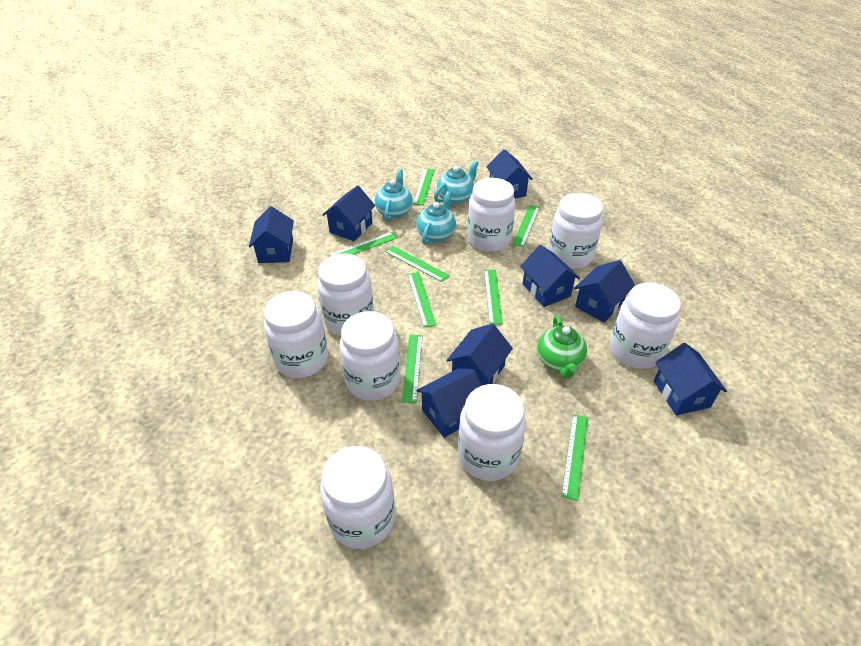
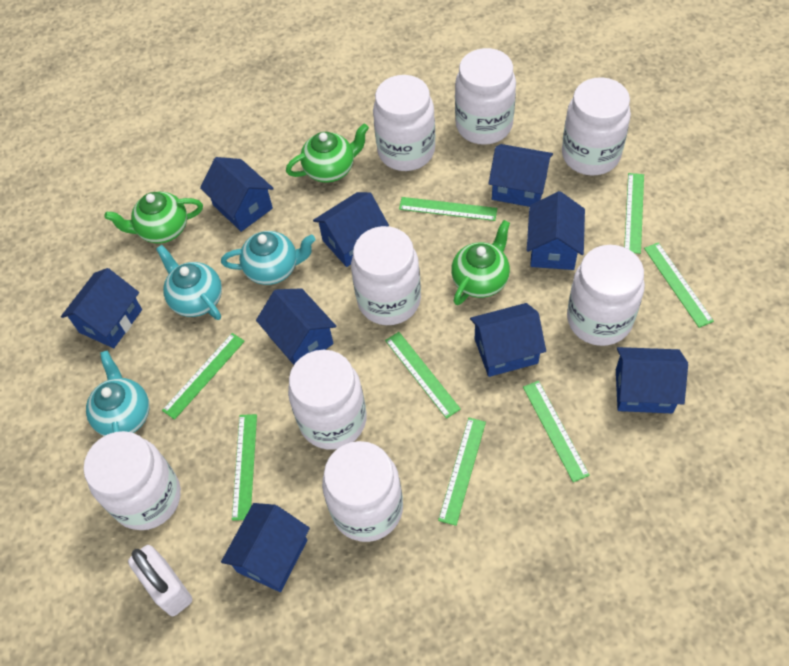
blue house: [249,206,294,263] [322,185,375,241] [417,368,482,438] [447,324,513,385] [486,149,533,198] [520,245,580,307] [574,260,635,323] [654,343,727,415] = 8 -> [61,268,142,348] [200,157,274,232] [221,503,310,592] [256,288,336,365] [313,192,389,267] [470,303,546,377] [488,144,553,207] [527,191,585,270] [616,347,688,413] = 9
green teapot: [537,315,587,379] = 1 -> [104,192,203,243] [286,124,369,183] [451,220,510,305] = 3
white padlock: none = 0 -> [128,545,192,616] = 1

